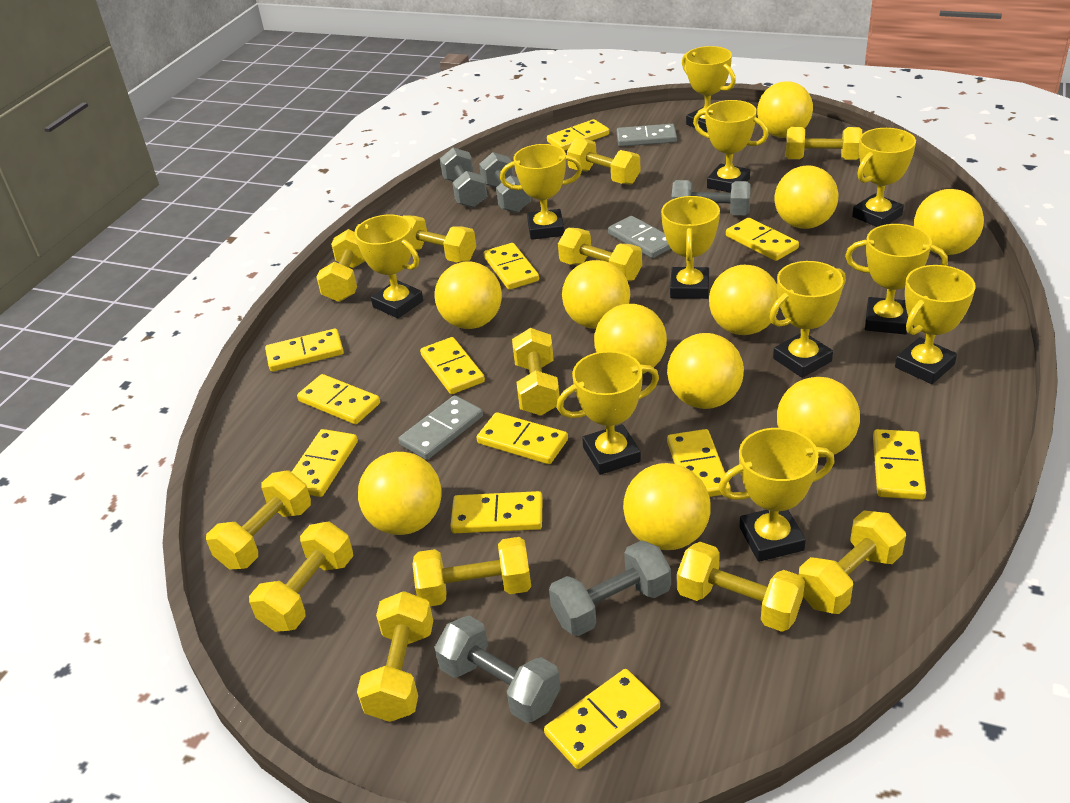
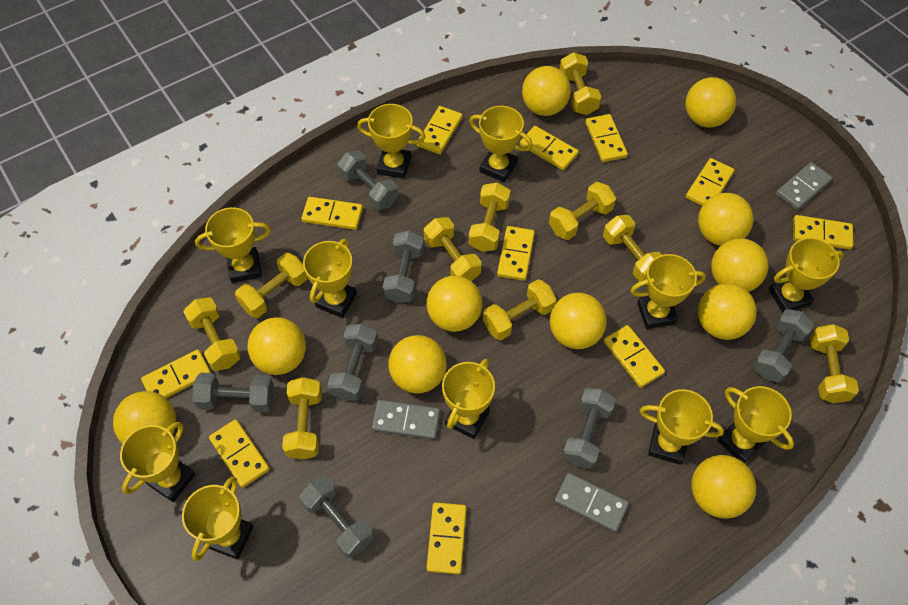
grey dumbbell: [434,616,561,723] [440,147,487,208] [479,152,531,213] [549,540,671,636] [672,180,751,215] = 5 -> [192,373,274,412] [299,476,374,558] [327,323,378,401] [338,150,398,210] [383,230,424,303] [562,387,616,469] [753,309,814,383] = 7
yellow domino: [265,329,344,372] [292,429,358,497] [297,374,380,425] [420,337,485,394] [450,491,543,533] [476,412,568,464] [484,243,539,290] [544,669,660,769] [547,119,609,151] [667,429,731,497] [726,218,799,261] [873,429,926,500] = 12 -> [141,350,211,398] [209,419,270,488] [302,197,363,230] [417,106,463,154] [426,502,466,574] [497,226,535,281] [520,126,579,170] [585,114,628,162] [604,325,665,388] [686,158,734,206] [793,215,853,250] = 11
yellow dumbbell: [206,471,311,570] [249,521,353,632] [316,229,365,302] [357,591,433,722] [403,215,476,263] [413,537,531,606] [512,328,560,415] [558,228,642,282] [567,138,640,185] [677,542,805,632] [786,127,862,160] [799,510,906,614] = 12 -> [183,297,241,371] [235,253,307,318] [282,377,322,460] [424,217,481,282] [469,182,510,252] [483,279,557,340] [549,182,616,240] [560,52,601,115] [603,215,662,282] [810,324,859,403] = 10

